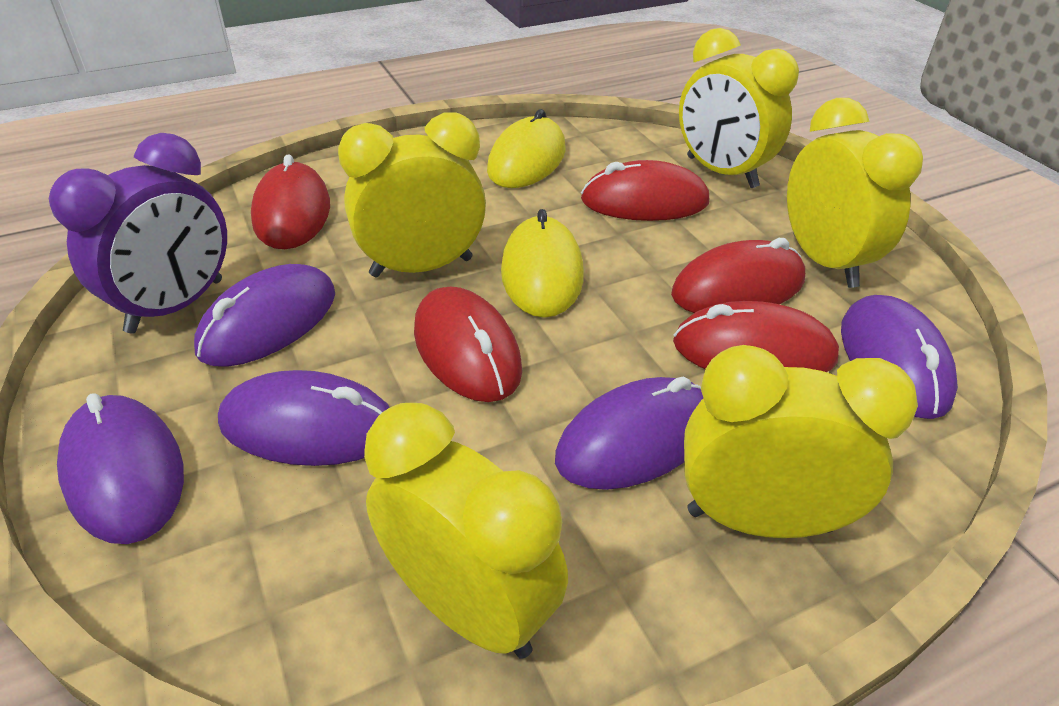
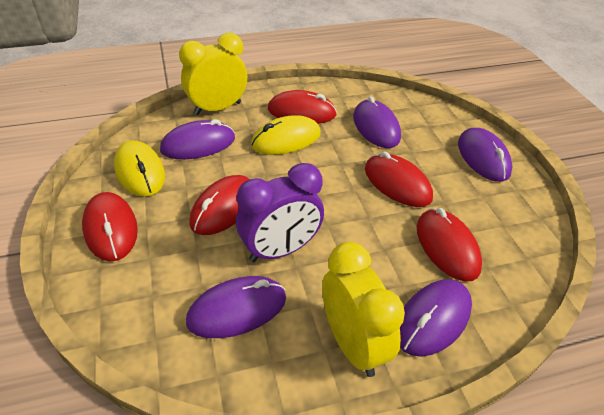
yellow clock: [338,112,486,277] [364,403,568,659] [679,28,799,188] [684,345,918,538] [787,98,923,288] = 5 -> [179,33,247,115] [322,242,405,377] = 2

